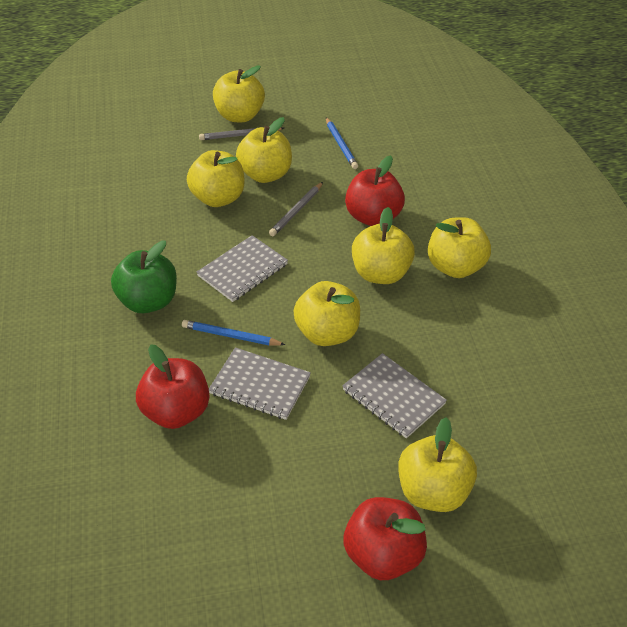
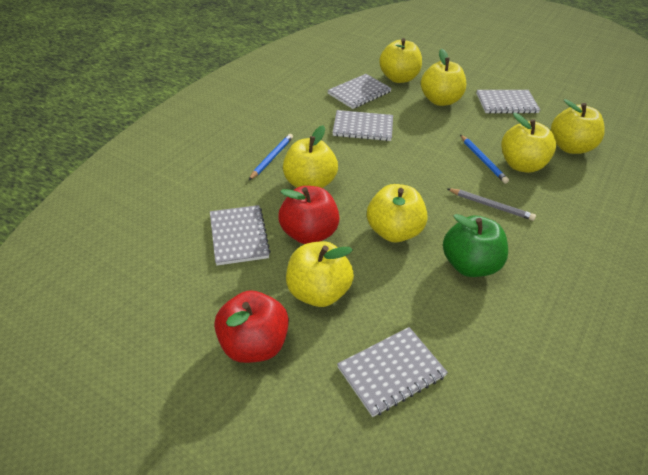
grey notebook: [197,235,288,302] [209,347,311,420] [342,353,447,438] = 3 -> [210,205,271,266] [327,74,392,109] [332,110,393,141] [337,327,448,417] [476,90,540,114] = 5
grey pencil: [199,127,284,140] [269,182,323,236] = 2 -> [447,188,536,221] = 1
red apple: [136,344,210,429] [343,497,427,580] [345,156,405,226] = 3 -> [214,290,289,363] [278,186,340,244] = 2

